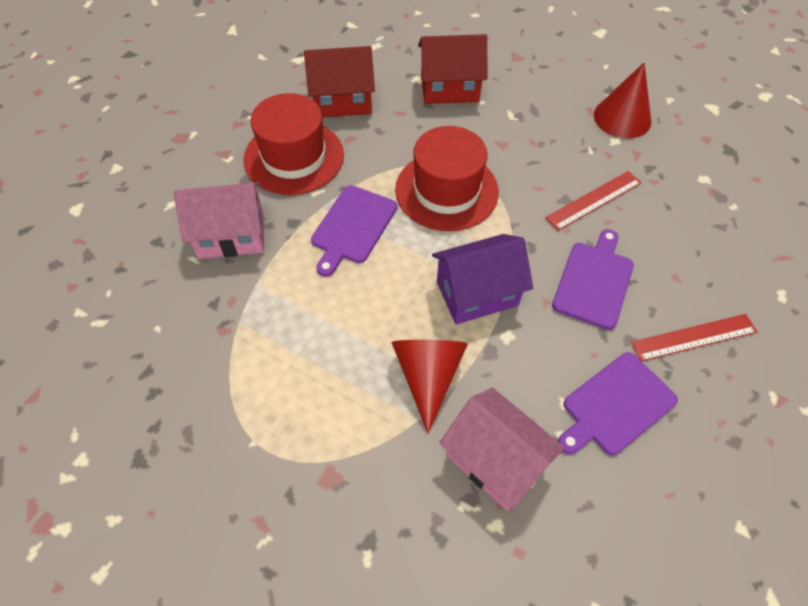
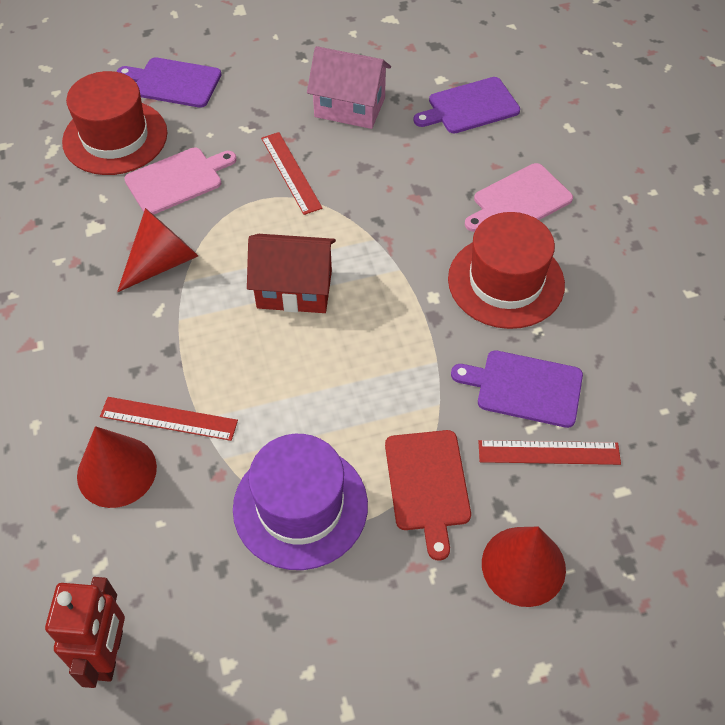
pink cutting board: none = 0 -> [124,148,237,215] [465,163,573,232] = 2
pink house: [174,182,264,259] [439,388,565,510] = 2 -> [307,46,391,129] = 1
purple hat: none = 0 -> [233,434,368,570] = 1
purple house: [432,234,533,324] = 1 -> none = 0
red cone: [391,340,468,433] [594,62,651,139] = 2 -> [77,426,157,508] [117,208,198,292] [482,527,566,607] = 3
red cutting board: none = 0 -> [385,430,471,561] = 1
red house: [304,46,375,118] [418,34,487,104] = 2 -> [247,234,336,313] = 1
red robot: none = 0 -> [45,577,125,688] = 1
red ruler: [545,171,642,231] [631,314,757,361] = 2 -> [100,397,238,441] [261,132,323,215] [478,440,621,465] = 3

